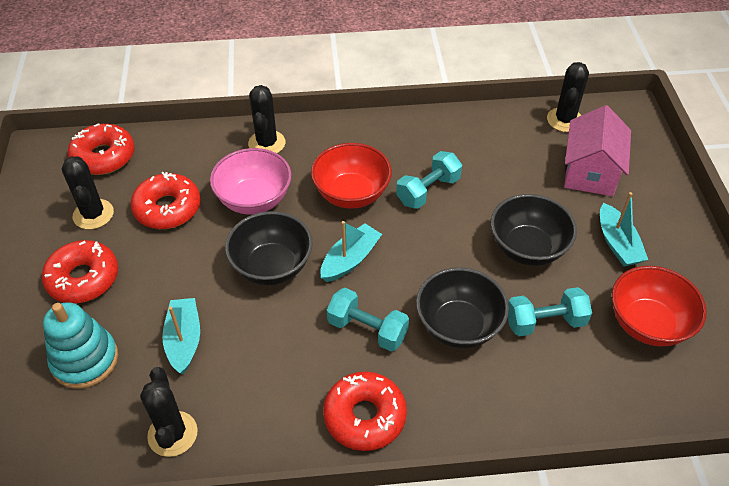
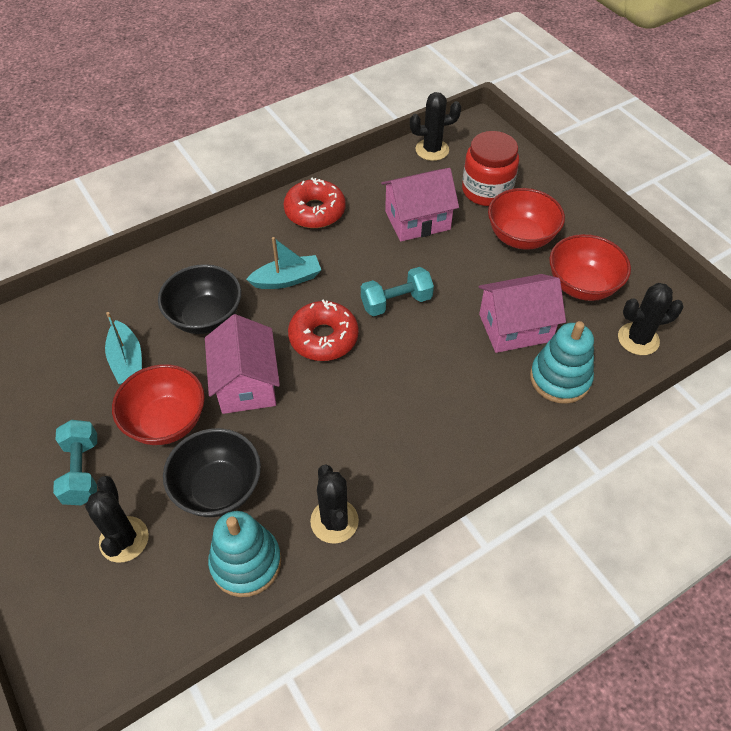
black bowl: [225,211,313,285] [416,267,509,348] [491,194,577,266] = 3 -> [158,264,241,334] [163,428,261,517] = 2
pink bowl: [210,148,292,214] = 1 -> none = 0
pink house: [564,105,631,196] = 1 -> [205,314,280,414] [381,168,459,242] [479,274,566,353] = 3
red bowl: [311,143,392,209] [612,266,707,347] = 2 -> [112,364,205,445] [488,188,565,249] [549,234,631,301] = 3
red donut: [42,240,118,303] [68,123,135,175] [131,172,201,229] [323,372,407,451] = 4 -> [284,178,345,228] [288,299,359,361] = 2
red jar: none = 0 -> [462,131,519,206] = 1
turquoise boat: [162,298,200,374] [321,221,382,282] [600,192,648,266] = 3 -> [105,312,142,384] [246,237,321,289] = 2
turquoise dumbbell: [327,288,409,351] [396,151,462,209] [508,287,592,336] = 3 -> [53,420,97,505] [361,267,434,316] = 2
turquoise stacking toy: [43,302,118,389] = 1 -> [208,511,281,597] [530,321,594,404] = 2

